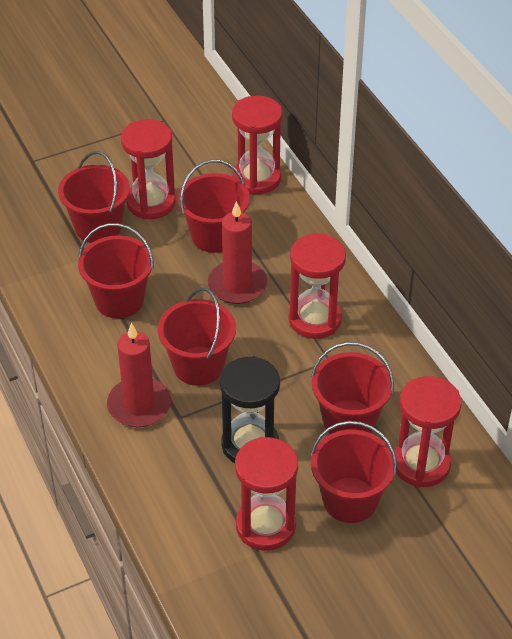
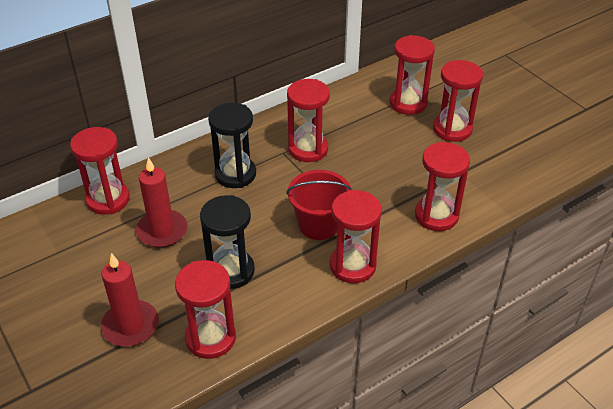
black hourglass: [220,356,280,463] = 1 -> [200,195,255,289] [208,103,256,188] = 2
red bucket: [58,151,130,243] [78,223,154,318] [158,288,236,386] [178,160,250,253] [311,342,394,434] [311,421,397,523] = 6 -> [286,170,352,240] = 1
red hourglass: [121,119,176,219] [232,95,282,195] [235,437,298,551] [288,233,346,339] [395,376,462,488] = 5 -> [70,127,130,215] [175,260,236,359] [287,79,330,162] [330,190,382,283] [390,35,435,115] [415,142,470,231] [433,60,483,142] = 7

